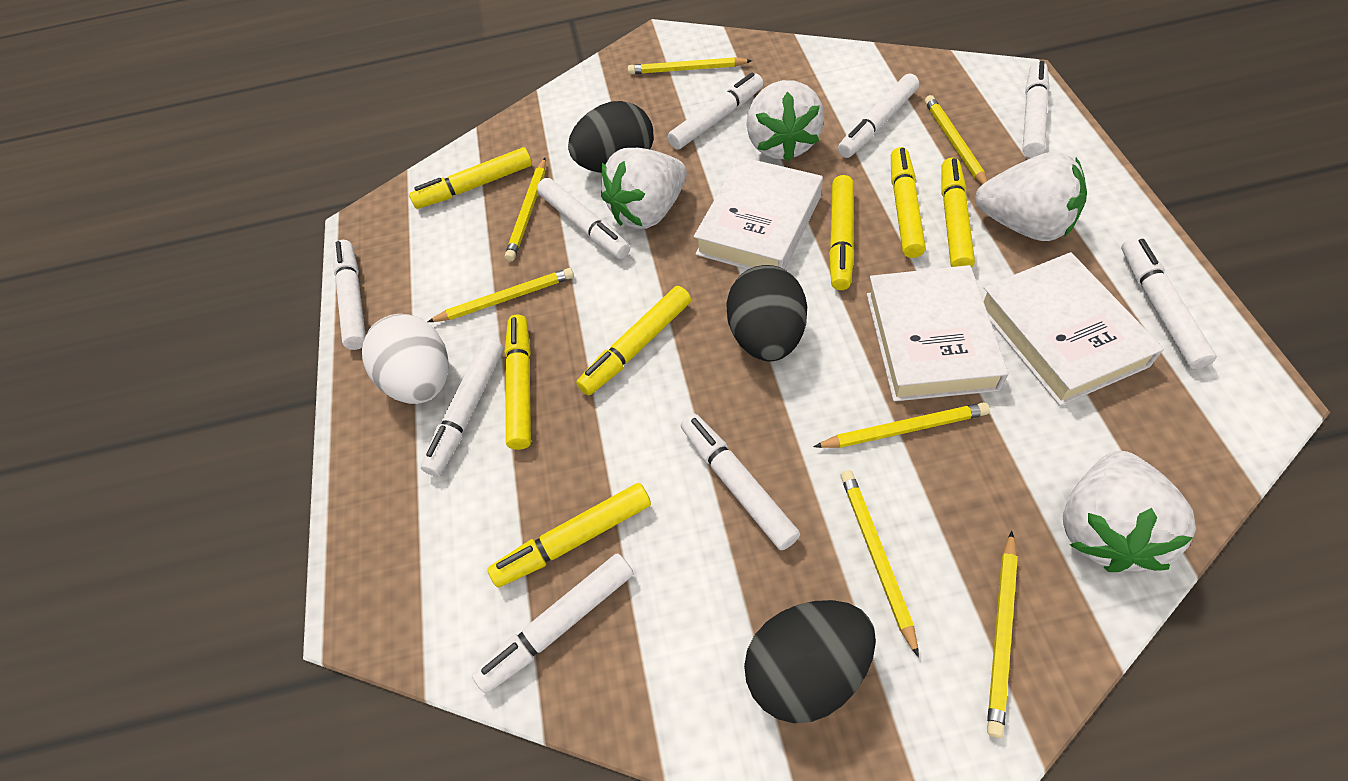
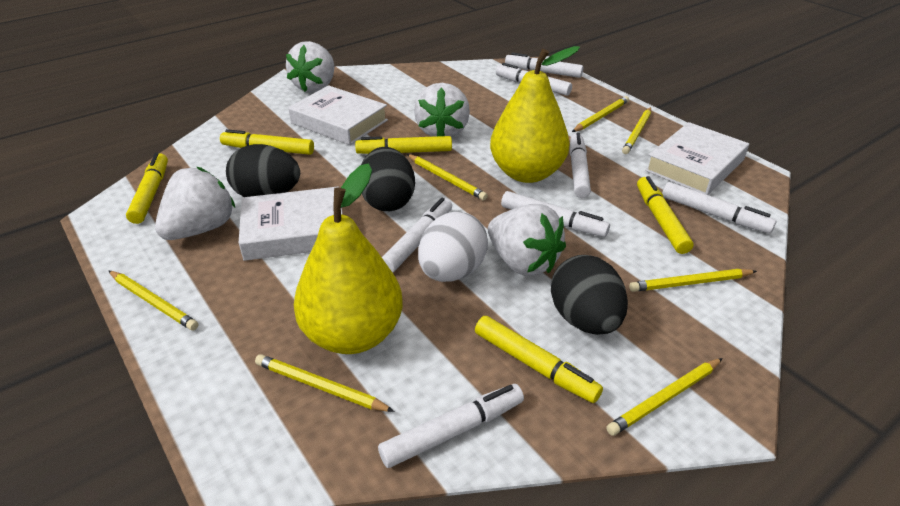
white marker: [333,240,366,350] [421,338,503,476] [472,553,633,694] [537,178,630,259] [668,73,763,150] [681,414,800,550] [838,74,919,158] [1022,61,1049,158] [1121,237,1216,369] = 9 -> [378,384,524,468] [382,198,452,273] [496,63,572,96] [501,191,610,237] [505,52,583,78] [570,133,591,198] [662,182,776,234] = 7
yellow marker: [409,147,532,209] [488,483,651,587] [505,315,531,450] [576,286,691,396] [829,175,854,290] [891,147,926,258] [941,158,975,268] = 7 -> [126,153,168,224] [220,129,314,155] [355,136,452,154] [475,316,603,403] [637,176,693,254] = 5
yellow pear: none = 0 -> [294,163,403,354] [490,46,580,183] = 2

